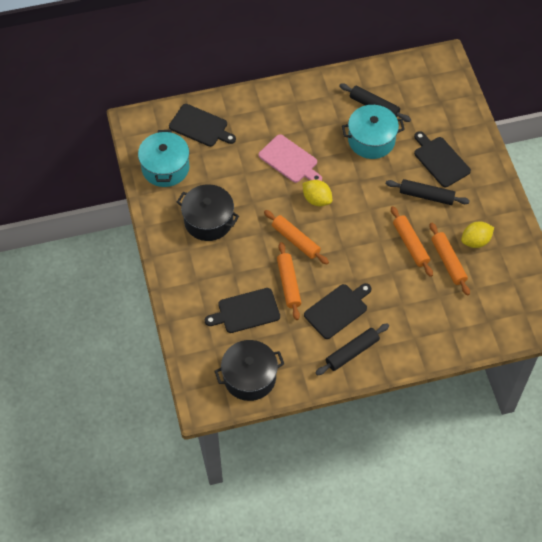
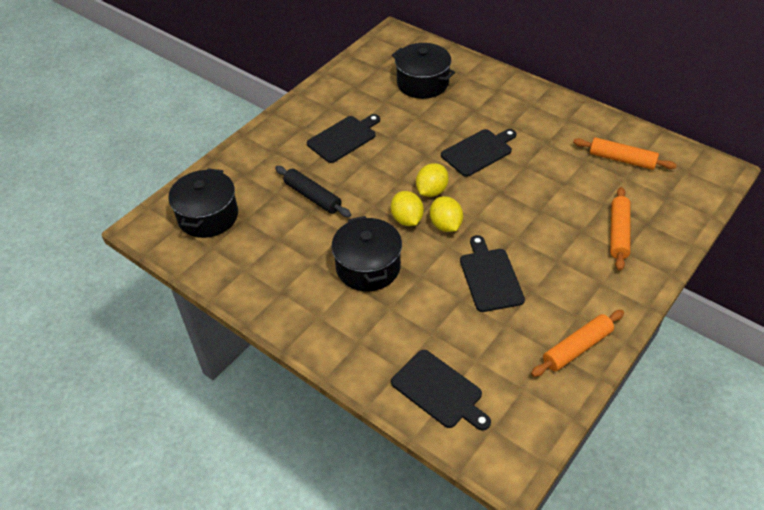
black pot: [177,184,239,241] [215,340,284,401] = 2 -> [168,168,238,238] [332,216,402,291] [392,43,455,99] = 3
black rolling pin: [316,323,389,375] [339,84,411,122] [386,179,470,205] = 3 -> [275,166,351,217] = 1
orange rolling pin: [264,210,329,265] [277,242,301,320] [391,206,433,277] [430,223,470,295] = 4 -> [531,310,624,377] [573,137,677,170] [610,187,631,271] = 3
pink cutting board: [258,134,322,183] = 1 -> none = 0
turquoise pot: [138,130,189,187] [342,105,405,159] = 2 -> none = 0
yellow lemon: [302,180,332,206] [461,222,494,248] = 2 -> [391,191,424,226] [416,163,449,197] [430,196,463,232] = 3

